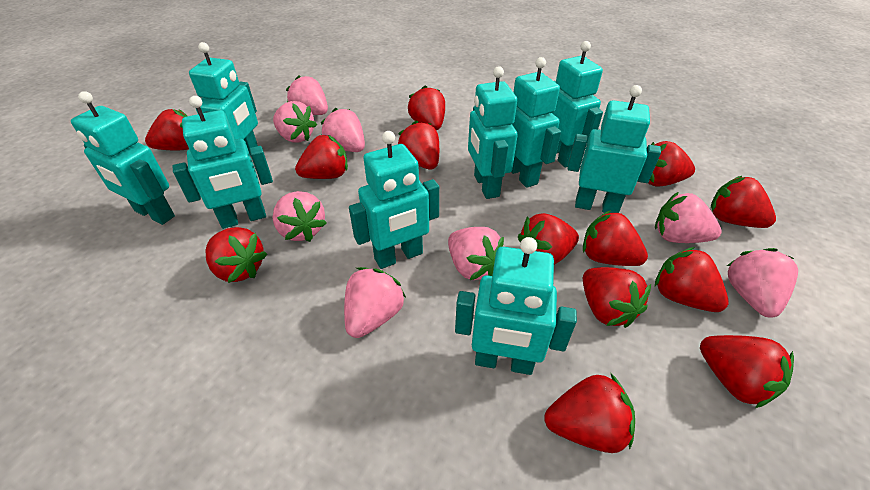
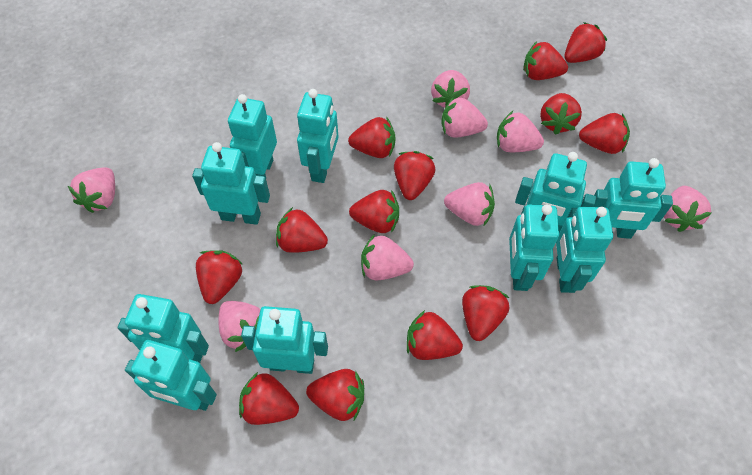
turquoise robot: [71,91,175,225] [173,96,273,229] [189,42,258,155] [349,131,439,269] [455,237,577,375] [468,66,518,199] [511,57,561,188] [552,41,603,168] [568,85,661,213] = 9 -> [118,294,209,363] [125,340,217,411] [192,142,270,225] [228,94,277,177] [241,306,328,374] [297,89,339,183] [509,204,559,291] [515,152,596,233] [556,207,613,293] [593,158,673,239] = 10

